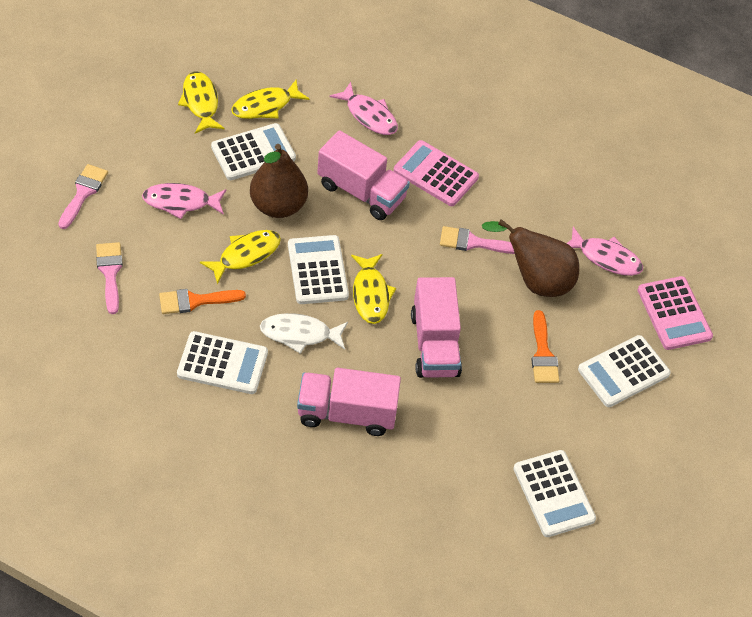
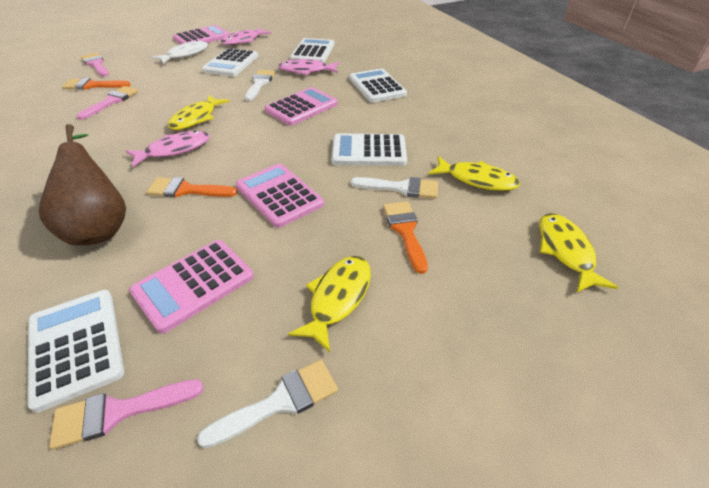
brown pear: [250,144,308,218] [482,219,579,297] = 2 -> [39,124,126,246] = 1
orange brush: [159,289,246,314] [531,310,559,383] = 2 -> [62,78,130,90] [146,177,238,198] [383,201,428,274] = 3
pink calculator: [393,140,479,206] [638,276,713,350] = 2 -> [129,240,254,334] [173,25,230,44] [236,164,324,228] [264,87,338,126] = 4
pink truck: [297,368,401,436] [317,130,410,220] [411,277,462,378] = 3 -> none = 0
white brush: none = 0 -> [197,360,338,448] [245,70,275,101] [351,177,438,199] = 3

